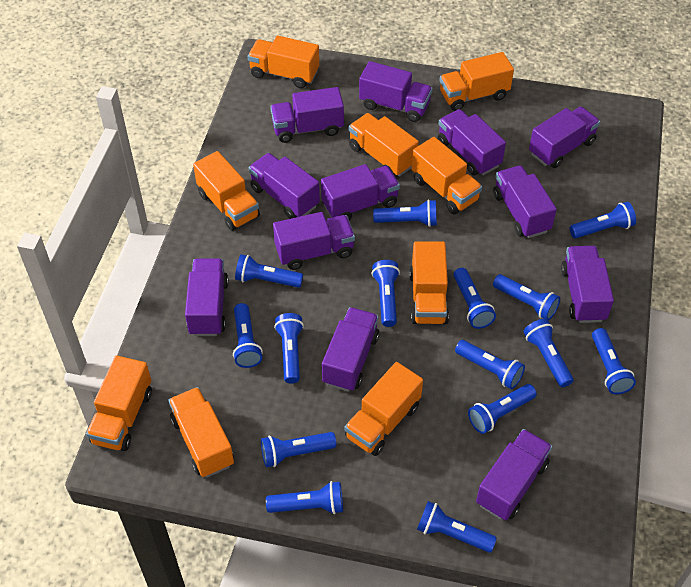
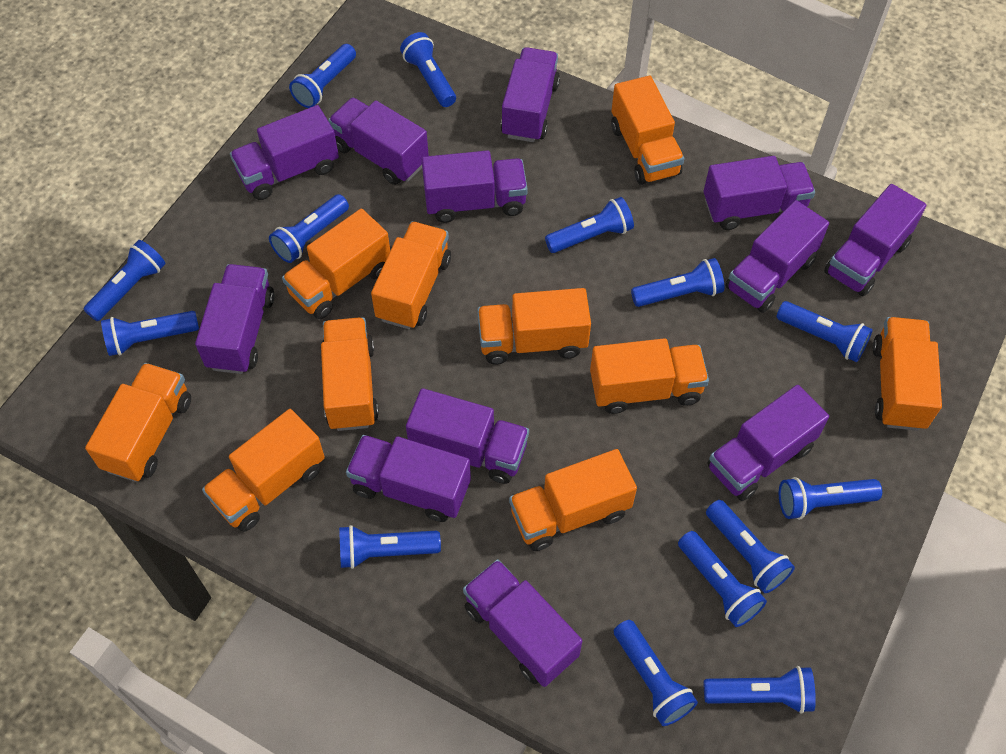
blue flashlight: [233,303,263,368] [235,254,303,288] [261,432,336,467] [266,481,343,514] [274,313,304,383] [372,260,400,327] [373,200,437,227] [417,501,497,553] [453,268,496,329] [455,340,525,389] [468,384,537,434] [493,274,560,321] [523,319,574,387] [569,202,636,239] [592,328,636,394] = 15 -> [83,240,166,321] [101,311,199,356] [269,194,349,263] [289,44,356,108] [339,525,441,569] [400,32,456,107] [545,197,634,253] [614,620,698,726] [631,258,724,307] [678,531,767,627] [704,666,816,714] [706,500,795,593] [776,301,873,362] [779,477,882,520] = 14
orange truck: [86,356,152,451] [168,387,234,477] [193,151,260,231] [248,36,319,88] [345,362,423,456] [349,113,419,176] [409,241,449,324] [411,137,482,215] [439,52,514,111] = 9 -> [85,363,191,482] [202,409,325,532] [282,209,390,319] [321,317,379,431] [371,221,451,329] [477,288,591,364] [509,449,637,551] [590,338,709,414] [611,76,684,185] [872,317,942,431] = 10

